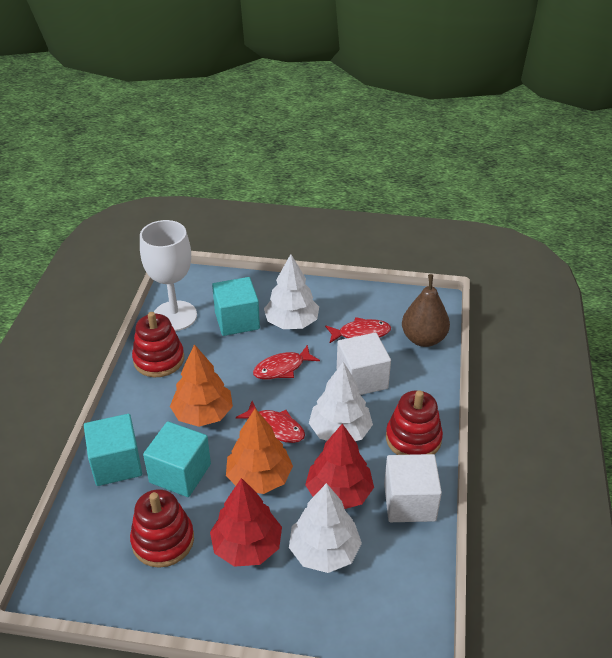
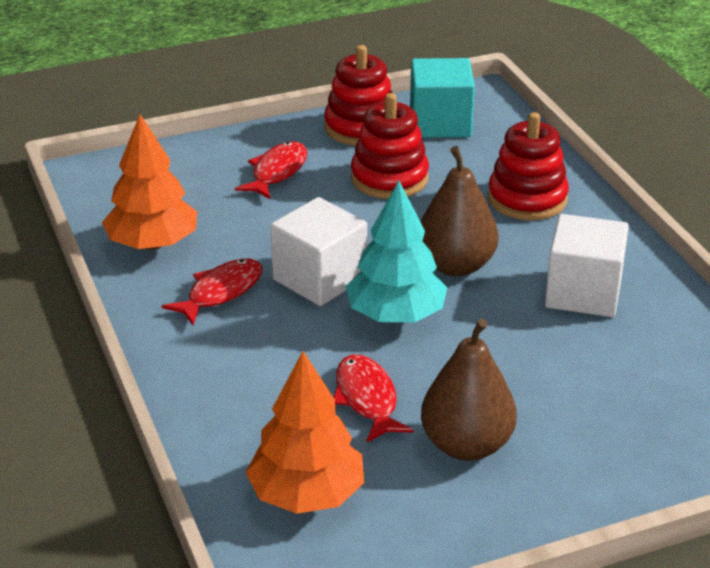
brown pear: [402,274,450,347] = 1 -> [420,146,499,276] [421,319,517,461] = 2
red tree: [210,478,282,567] [305,424,374,509] = 2 -> none = 0
turquoise cube: [84,414,142,486] [143,421,211,497] [212,277,260,336] = 3 -> [410,58,475,138] = 1
turquoise tree: none = 0 -> [345,181,448,322] = 1
white goblet: [140,220,197,331] = 1 -> none = 0
white tree: [264,254,319,329] [289,483,362,573] [309,362,373,441] = 3 -> none = 0

